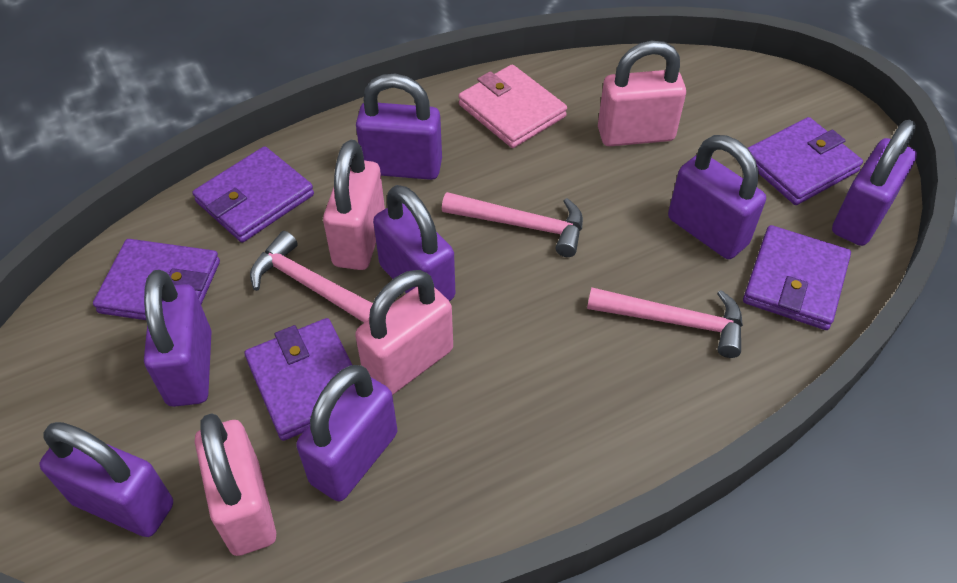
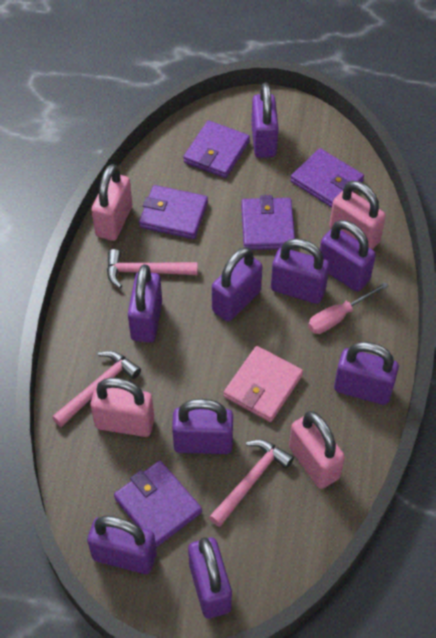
pink screwdriver: none = 0 -> [308,282,389,334] = 1
purple padlock: [39,422,173,537] [144,270,212,407] [296,365,397,502] [356,74,442,180] [373,185,455,301] [668,135,766,259] [832,120,917,246] = 7 -> [87,516,157,574] [128,264,162,343] [172,399,233,454] [188,537,232,619] [212,247,263,321] [251,83,279,158] [271,238,329,304] [320,220,376,292] [334,342,399,405] = 9

